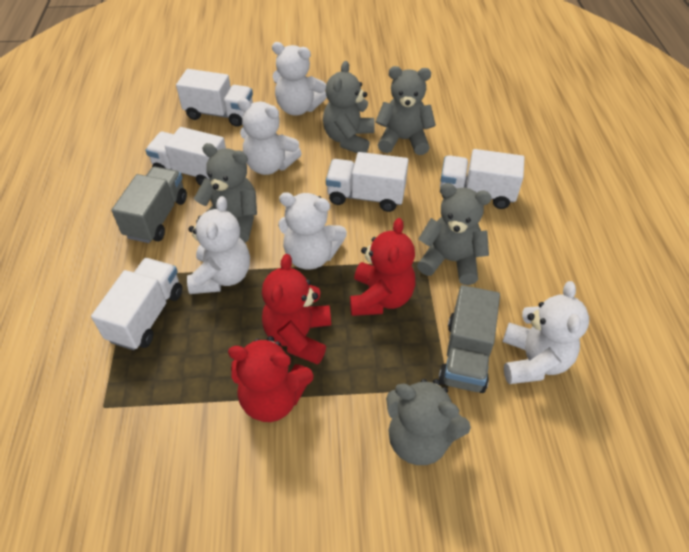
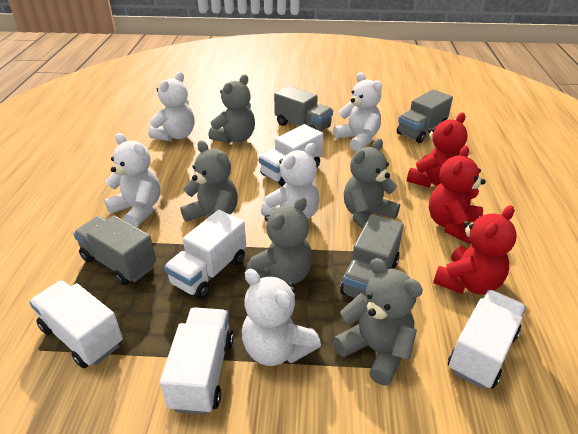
grey truck: [111,167,187,243] [439,285,500,393] = 2 -> [73,215,156,285] [274,86,333,132] [340,214,404,298] [397,89,453,143] = 4

